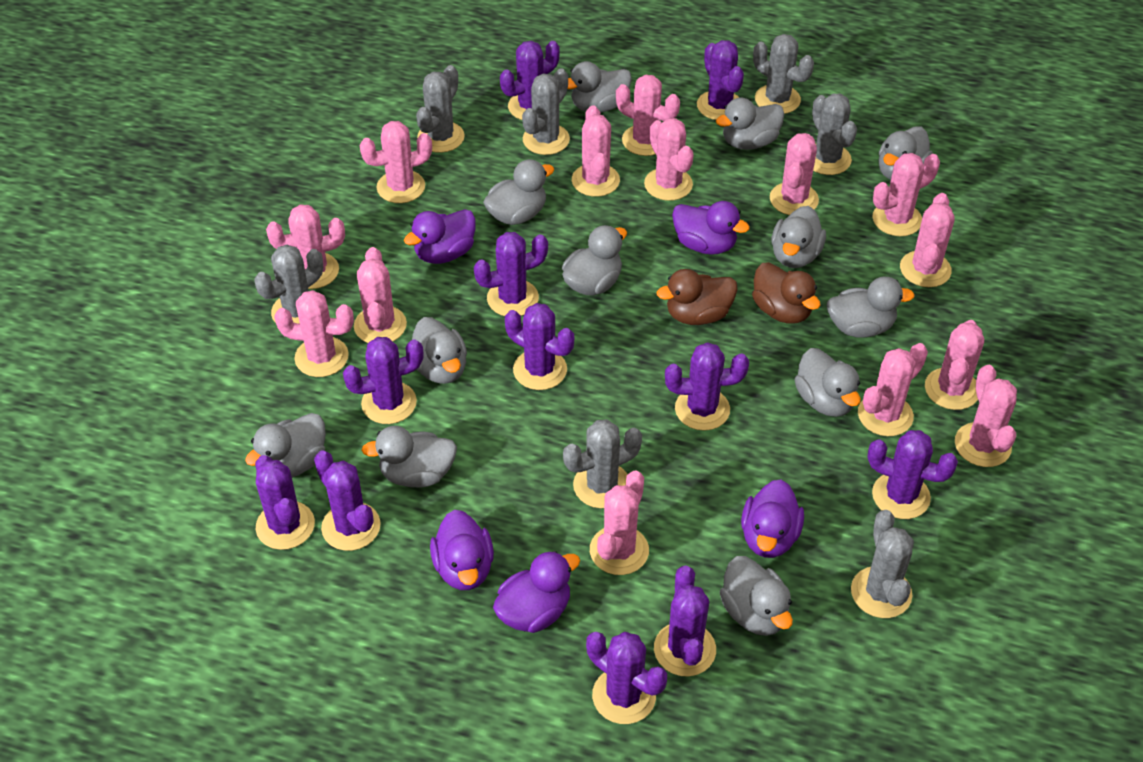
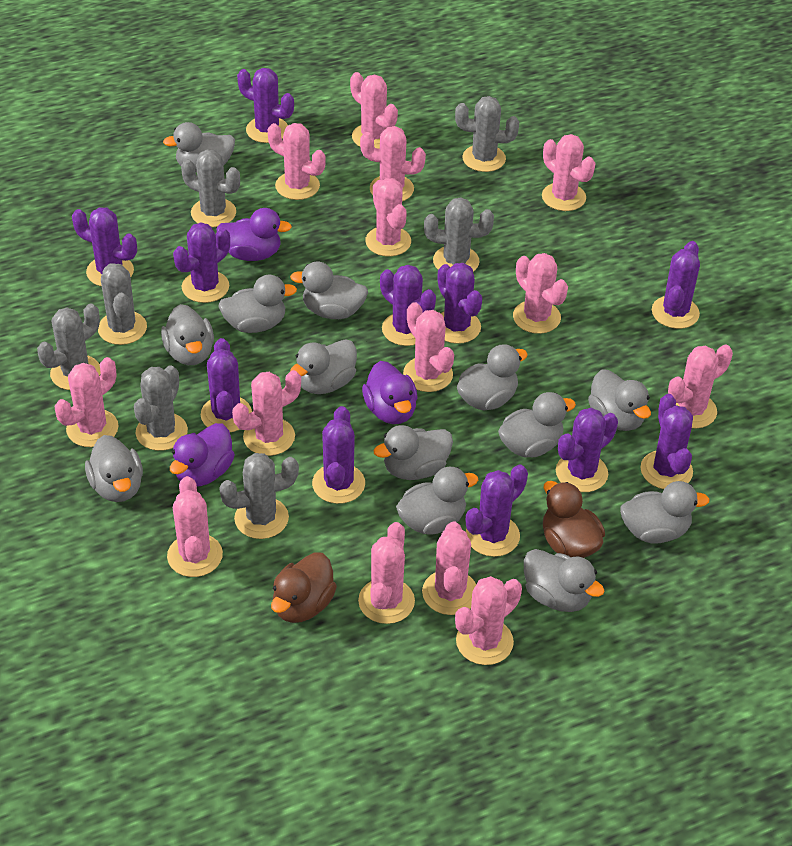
grey duck: [245,413,326,478] [362,426,457,488] [412,317,467,384] [483,159,554,225] [562,225,627,296] [568,61,632,113] [716,98,784,150] [720,556,793,636] [771,206,826,268] [795,348,861,417] [827,276,915,338] [878,126,933,180] = 12 -> [85,435,143,502] [161,304,214,365] [163,122,235,172] [218,275,297,333] [290,262,368,319] [290,339,357,394] [373,425,453,480] [396,467,478,534] [457,344,528,411] [498,392,576,457] [524,549,604,612] [588,369,651,431] [620,481,709,544] = 13
purple duck: [404,209,476,264] [430,510,494,590] [493,551,580,633] [672,201,750,255] [741,480,804,558] = 5 -> [170,423,235,486] [216,208,292,261] [362,361,418,424] = 3

